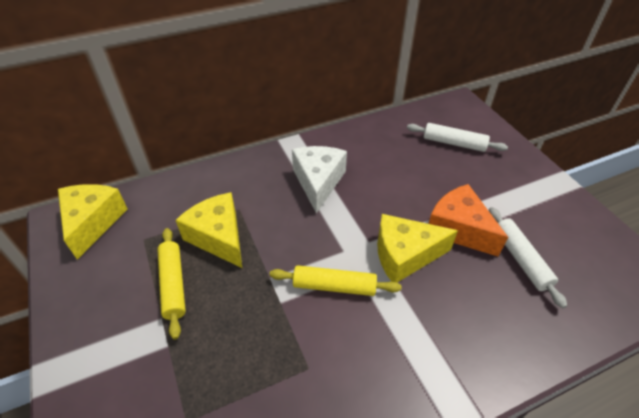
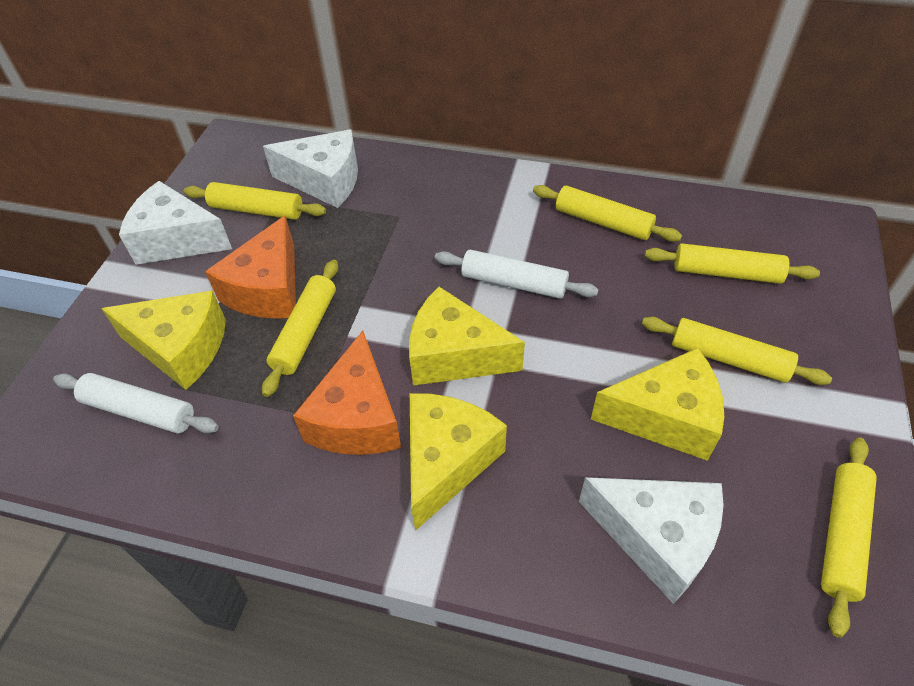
orange cheese: [429,184,508,257] = 1 -> [205,216,296,319] [293,331,401,455] = 2
white cheese: [292,146,347,213] = 1 -> [119,181,232,265] [263,130,358,208] [579,477,724,604] = 3
yellow cheese: [58,184,127,260] [176,192,242,268] [377,214,458,282] = 3 -> [101,290,226,390] [409,287,525,386] [410,393,507,531] [591,348,724,461] = 4
yellow rolling pin: [157,228,186,340] [270,265,402,296] = 2 -> [184,182,326,220] [262,260,338,397] [533,185,682,242] [642,317,832,385] [645,243,820,284] [821,438,877,638] = 6

